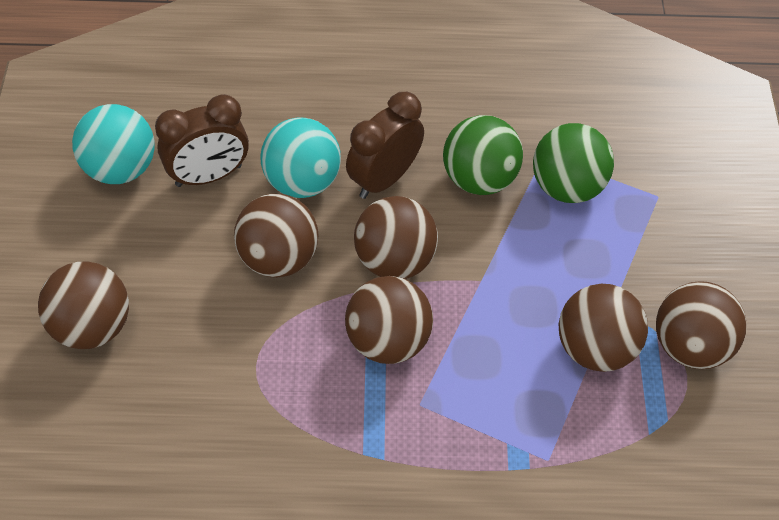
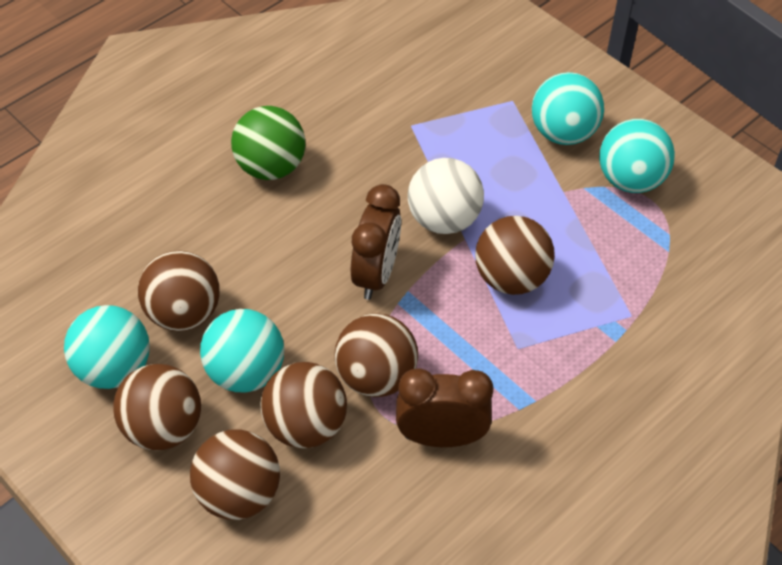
green ball: [443,115,523,195] [533,123,614,203] = 2 -> [231,106,305,180] = 1
turquoise ball: [72,104,155,184] [260,117,341,198] = 2 -> [64,305,150,389] [200,309,284,392] [532,72,604,145] [599,119,675,193] = 4
white ball: none = 0 -> [408,158,484,234] = 1

